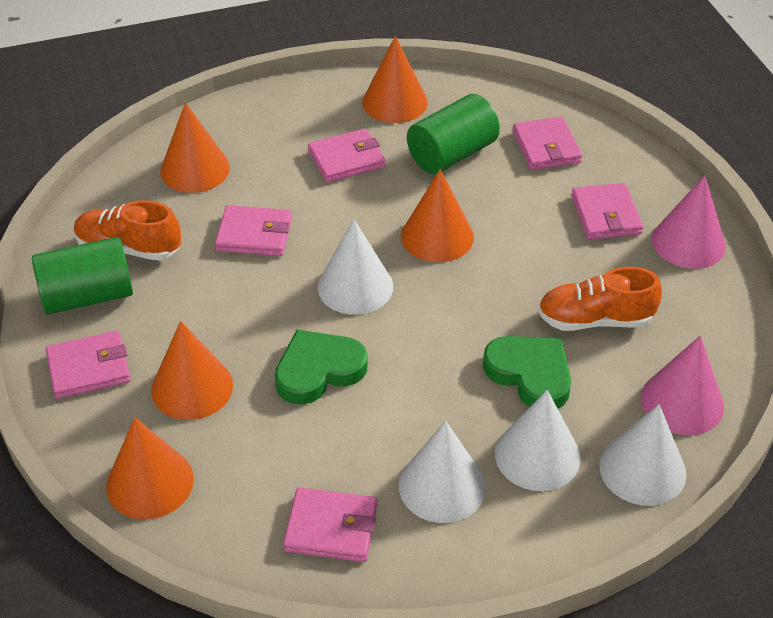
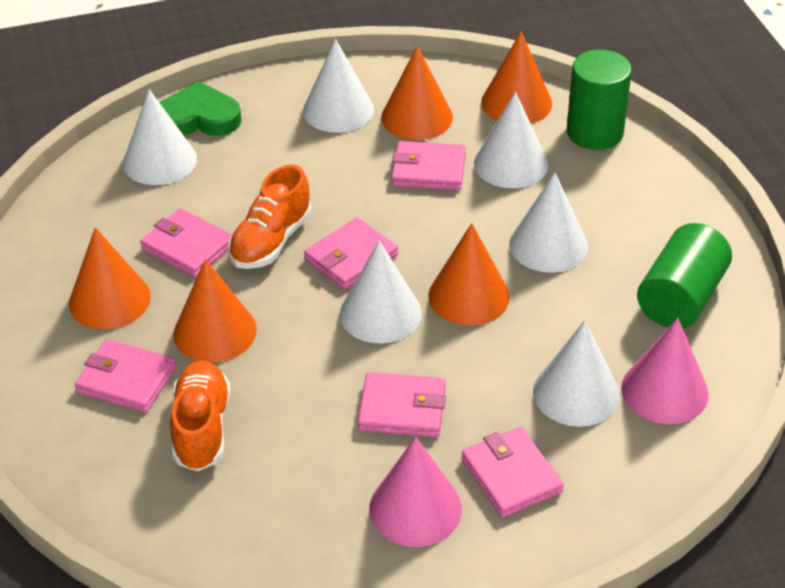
green heart: [275,330,368,405] [483,336,571,409] = 2 -> [160,81,242,136] = 1
white cone: [318,219,393,315] [399,421,486,523] [495,390,581,491] [599,404,686,506] = 4 -> [123,89,197,185] [303,39,374,133] [340,240,422,343] [474,92,548,188] [509,172,588,273] [533,320,620,427] = 6

